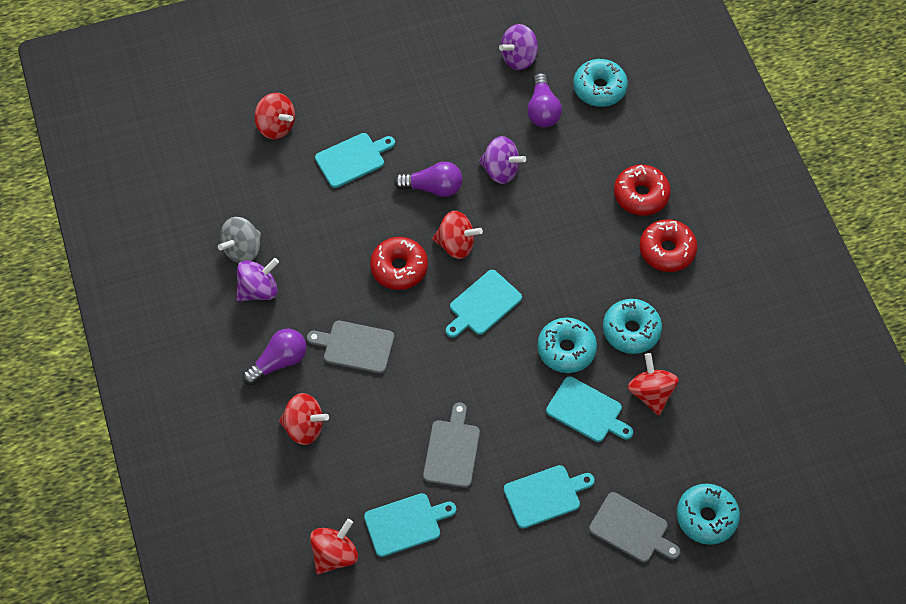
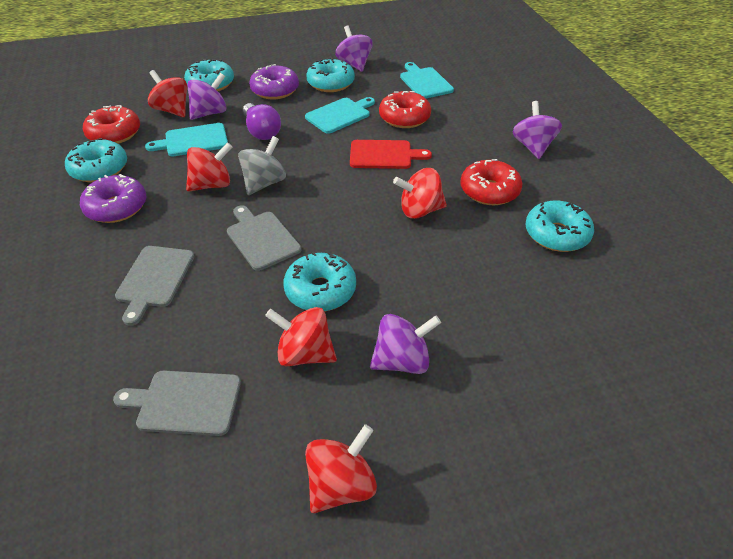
purple donut: none = 0 -> [80,174,146,223] [249,64,299,99] = 2
purple light bulb: [242,329,306,385] [394,162,462,197] [527,73,562,128] = 3 -> [243,103,281,140] = 1
purple spinning top: [236,258,279,302] [479,136,526,184] [499,24,538,70] = 3 -> [187,73,227,120] [335,25,373,72] [370,314,441,374] [512,101,562,159] = 4
red cutting board: none = 0 -> [350,140,432,169] = 1
turquoise cutting board: [315,133,395,188] [364,493,456,557] [446,270,522,338] [504,465,595,529] [546,376,633,442] = 5 -> [145,123,228,157] [305,97,375,134] [400,62,454,98] = 3
turquoise donut: [537,317,597,373] [573,59,628,107] [603,299,662,354] [677,484,740,545] = 4 -> [65,138,127,182] [184,59,234,91] [284,252,356,312] [306,58,355,92] [526,200,594,252] = 5

